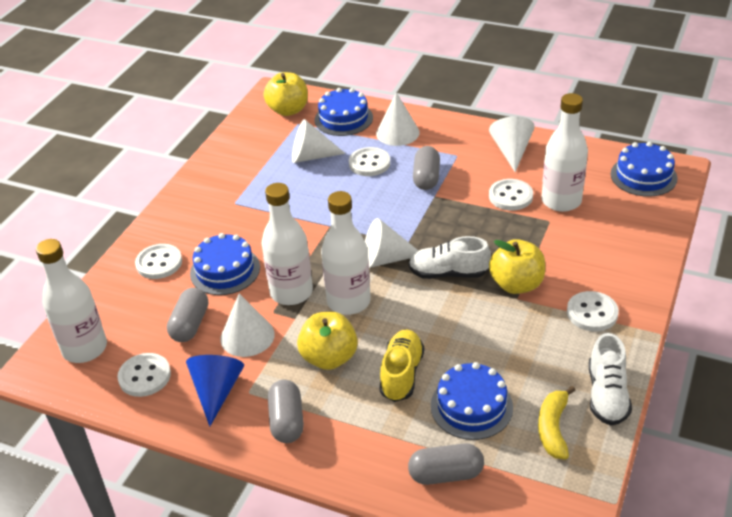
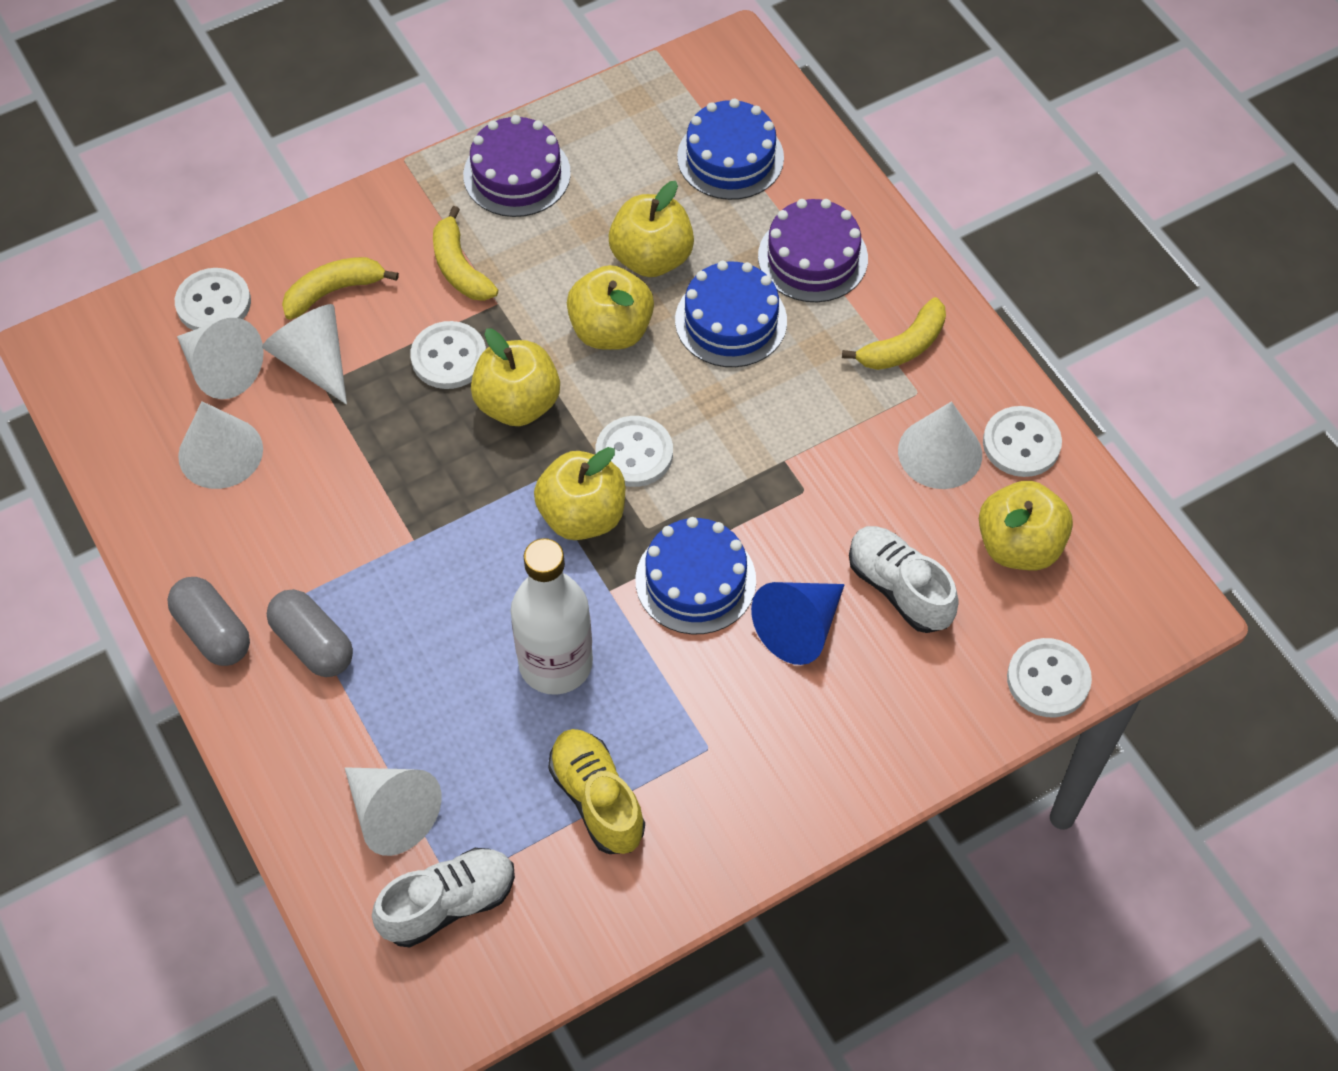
blue cake: [190,233,260,295] [314,88,373,136] [431,362,513,440] [611,142,678,197] = 4 -> [636,517,756,634] [675,261,787,367] [677,98,784,200] = 3
grey capsule: [167,288,208,342] [268,380,304,443] [408,443,484,485] [413,146,440,190] = 4 -> [167,577,250,666] [267,589,353,677] = 2
purple cake: none = 0 -> [463,115,571,217] [758,199,868,302] = 2
white bottle: [36,239,107,363] [262,183,313,305] [321,191,371,315] [541,93,588,212] = 4 -> [511,538,593,695] = 1
yellow apple: [264,72,308,116] [297,312,358,370] [489,239,545,294] = 3 -> [471,328,560,426] [534,447,625,540] [567,265,654,350] [609,181,694,277] [979,481,1073,570] = 5
yellow banana: [538,386,576,460] = 1 -> [282,257,399,320] [433,206,498,301] [842,297,946,370] = 3

